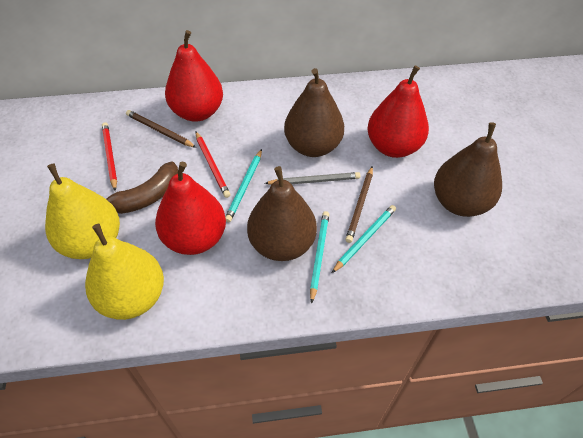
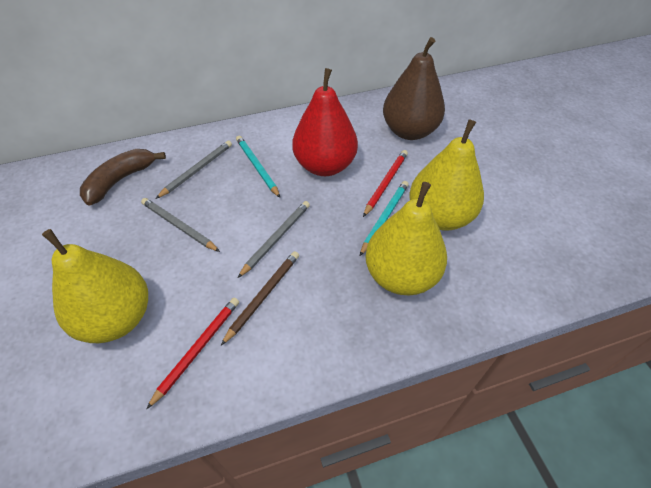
brown pear: [247,166,317,261] [284,68,344,157] [434,122,502,217] = 3 -> [383,37,445,140] = 1
brown pencil: [126,110,197,148] [345,166,373,243] = 2 -> [221,251,299,345] = 1
grey pencil: [265,172,361,185] = 1 -> [141,198,220,252] [156,140,232,199] [238,201,310,278] = 3
red pear: [155,162,226,255] [165,30,223,122] [367,66,429,158] = 3 -> [292,68,358,176] = 1
turquoise pencil: [225,149,262,222] [310,211,329,304] [332,205,396,273] = 3 -> [236,136,280,198] [360,181,409,256] = 2
yellow pear: [45,163,120,259] [85,224,164,320] = 2 -> [42,229,148,343] [365,182,447,295] [409,119,484,231] = 3

